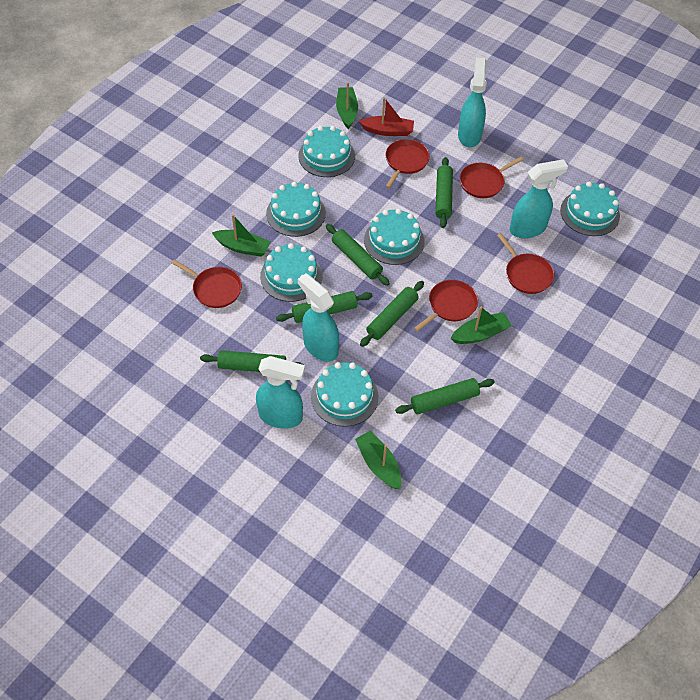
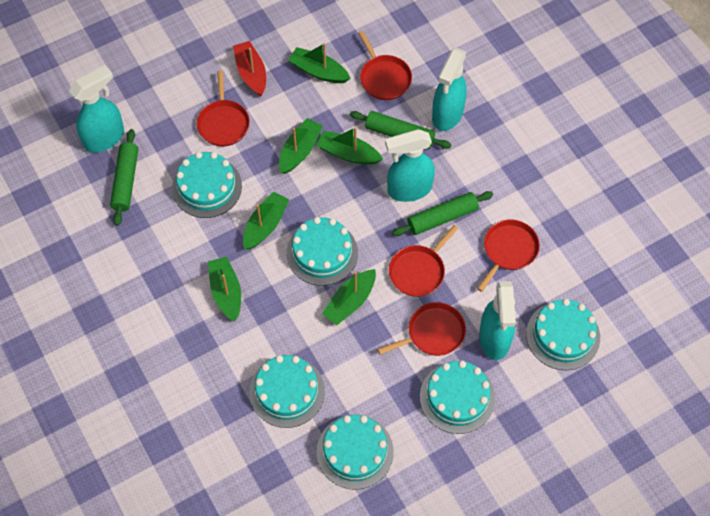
green boat: [212,214,271,257] [336,82,358,129] [355,431,402,489] [451,307,512,344] = 4 -> [208,257,241,322] [243,191,289,250] [279,118,323,174] [288,43,351,83] [317,127,383,165] [322,269,376,325] = 6
green rolling pin: [200,350,304,372] [276,291,373,323] [326,224,390,286] [360,281,424,347] [395,378,495,414] [435,157,453,228] = 6 -> [110,129,138,226] [350,111,451,149] [392,191,493,236] = 3

